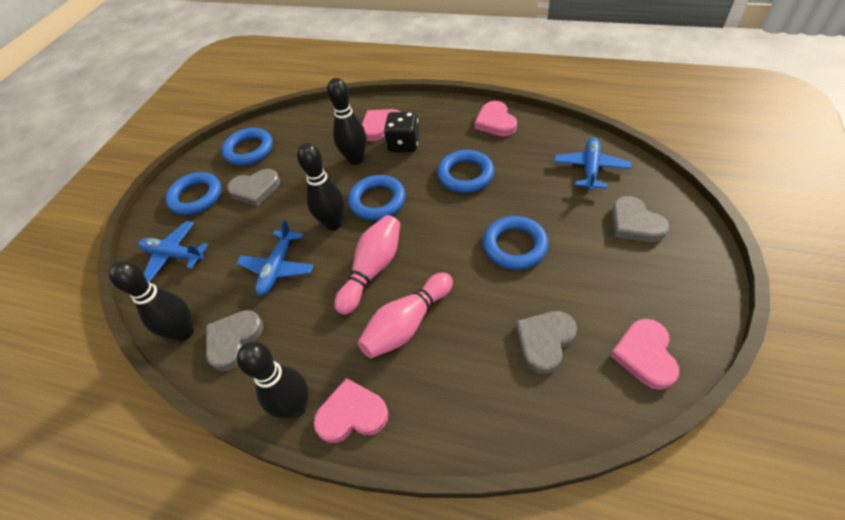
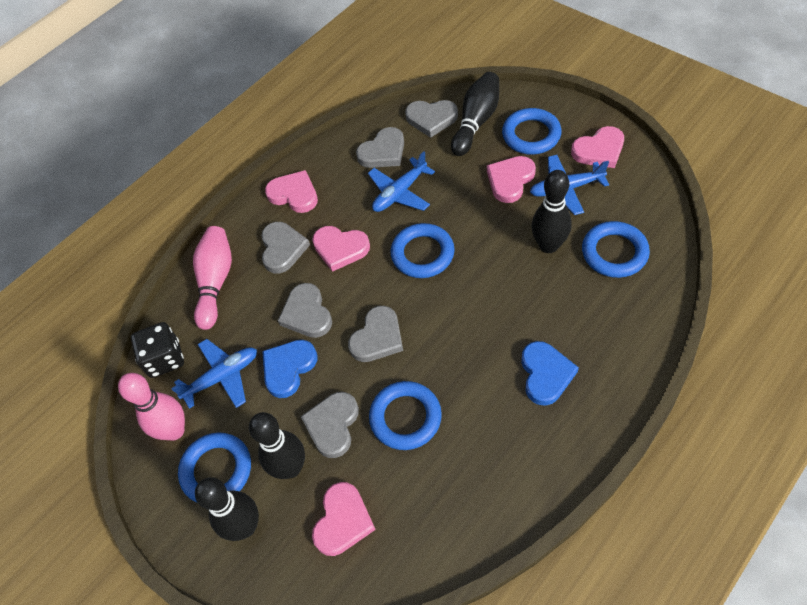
blue heart: none = 0 -> [262,340,317,398] [521,341,579,406] = 2
grey heart: [206,310,263,371] [227,169,280,206] [516,311,577,374] [612,196,669,242] = 4 -> [261,222,310,273] [278,283,332,338] [301,392,359,458] [348,306,403,362] [356,127,404,168] [405,100,458,138] = 6
pink heart: [313,378,388,443] [362,109,400,141] [474,101,517,136] [610,319,679,390] = 4 -> [265,170,318,213] [312,226,370,272] [312,482,376,556] [487,156,536,203] [571,126,624,168] = 5

